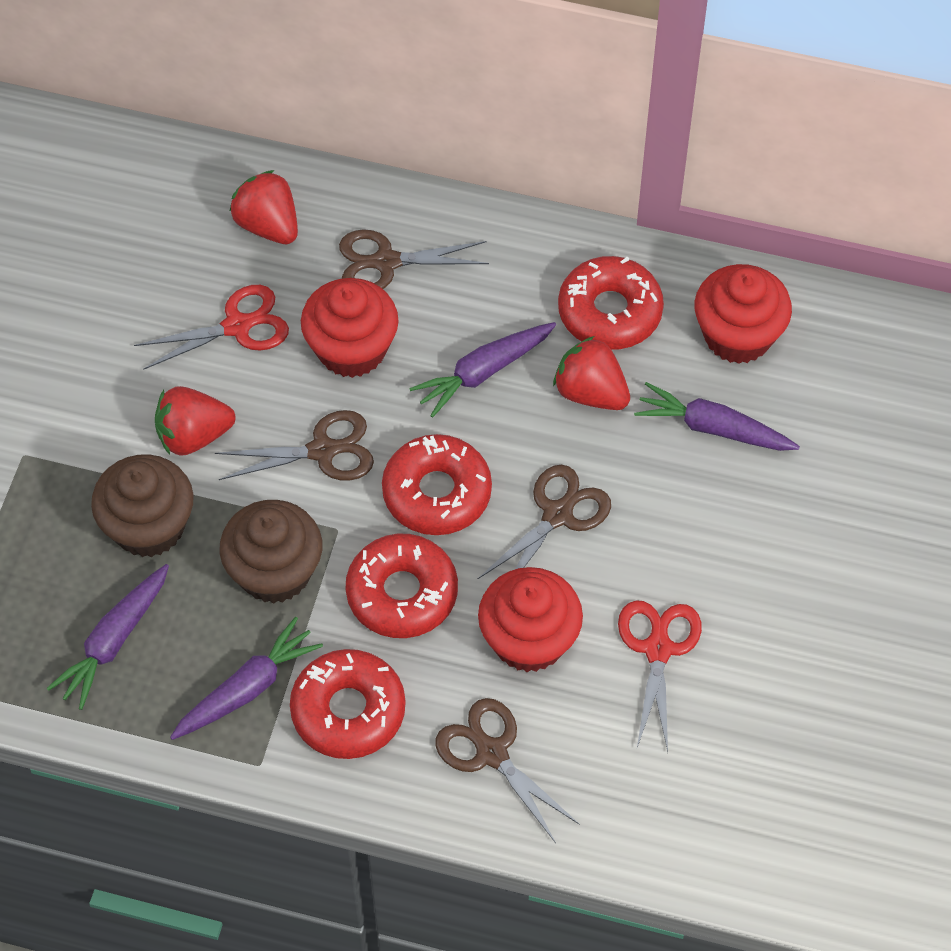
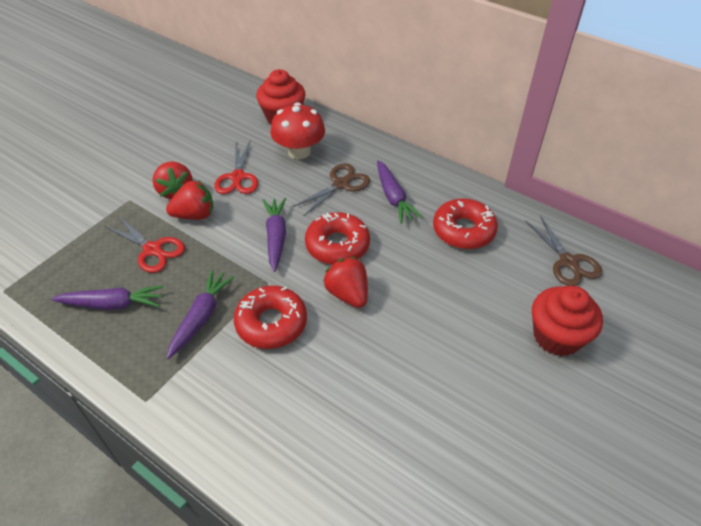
brown cupcake: [91,454,194,557] [219,500,322,604] = 2 -> none = 0
brown scissors: [215,410,374,481] [339,229,489,289] [435,698,580,843] [478,465,611,579] = 4 -> [292,163,370,217] [525,216,602,286] = 2
red cupcake: [301,278,399,378] [478,567,583,672] [694,264,792,364] = 3 -> [256,69,306,124] [532,286,603,356] = 2
red donut: [290,649,406,759] [346,534,458,638] [382,434,492,535] [558,256,664,350] = 4 -> [234,286,307,349] [305,212,370,265] [433,199,498,249] = 3
red mushroom: none = 0 -> [271,102,325,159] = 1

